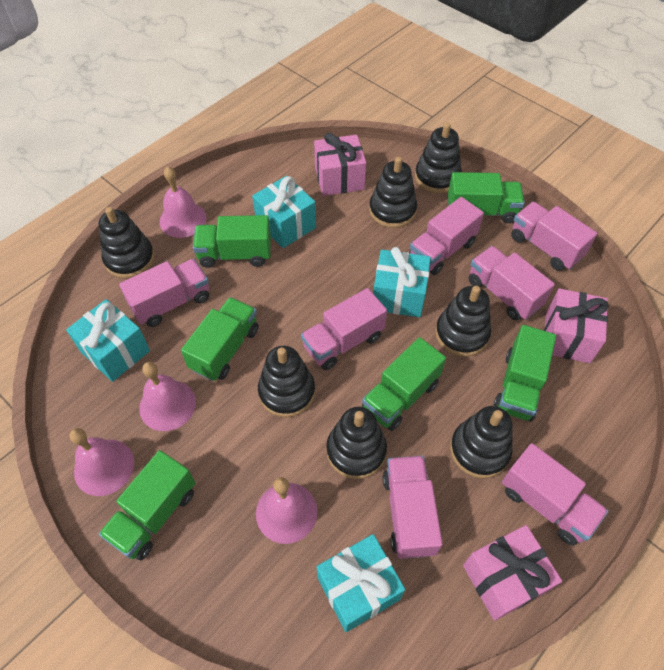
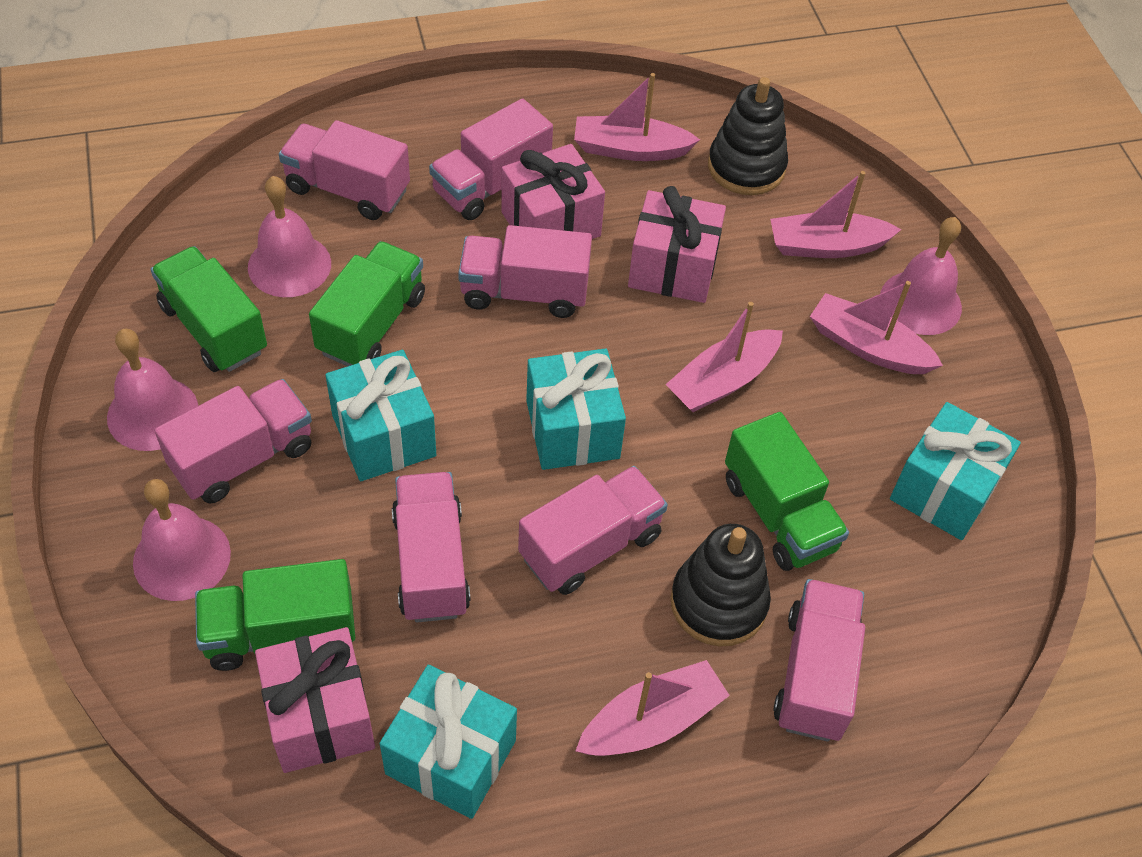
black stacking toy: [99,207,155,279] [258,346,315,417] [326,407,387,479] [369,157,417,228] [415,122,462,193] [435,286,491,357] [450,406,513,478] = 7 -> [670,524,771,646] [708,77,788,195] = 2
green truck: [99,450,195,560] [181,297,259,381] [193,215,271,268] [362,337,446,431] [448,172,525,223] [493,325,556,422] = 6 -> [151,246,267,372] [195,559,355,671] [309,241,425,366] [725,412,849,571] = 4
pink boat: none = 0 -> [574,73,700,161] [575,660,730,756] [665,302,783,412] [770,171,902,258] [810,281,943,374] = 5

